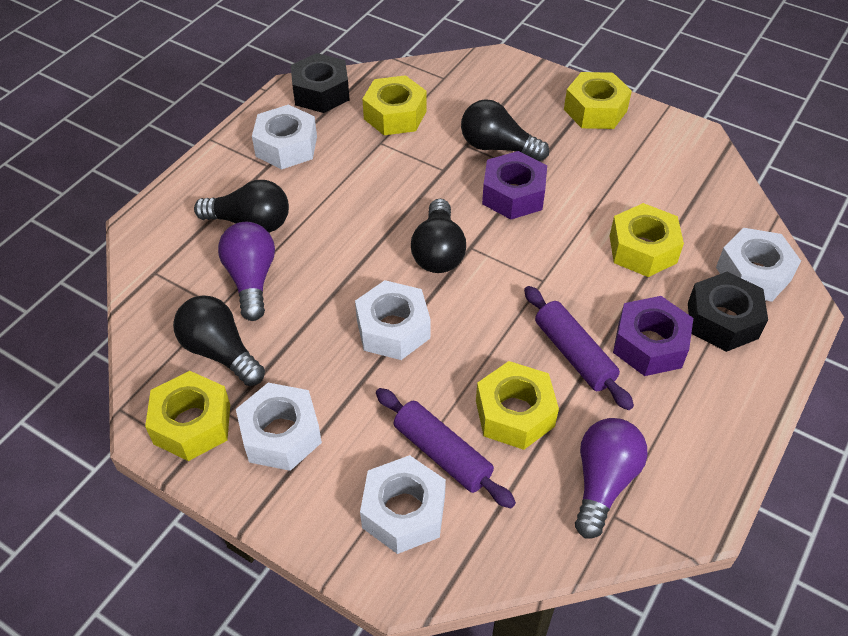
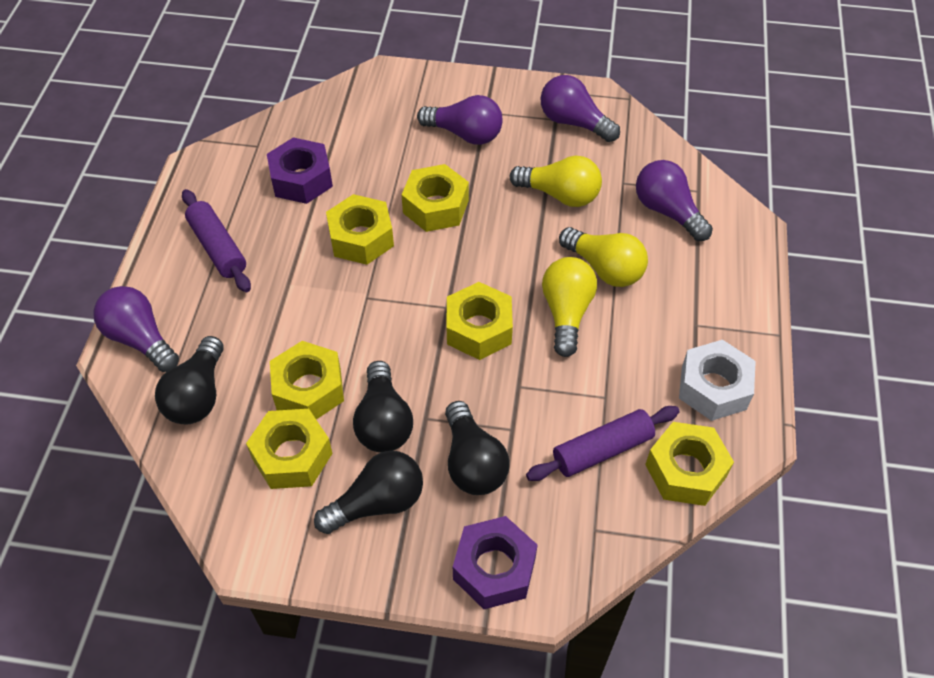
black nut: [291,53,350,113] [688,272,768,352] = 2 -> none = 0
purple light bulb: [218,222,275,321] [575,418,647,539] = 2 -> [93,286,179,372] [417,95,503,145] [541,75,620,142] [636,160,713,241] = 4
white nut: [236,383,322,471] [252,104,317,169] [355,280,431,360] [360,455,446,554] [716,228,801,302] = 5 -> [679,340,756,421] = 1
yellow light bulb: none = 0 -> [509,156,602,207] [542,257,597,357] [559,227,648,287] = 3
yellow nut: [145,371,230,461] [362,75,427,135] [476,361,559,450] [564,72,632,129] [609,203,684,277] = 5 -> [246,409,333,489] [270,341,344,419] [326,194,394,265] [402,164,469,232] [447,282,513,360] [645,422,734,506] = 6

